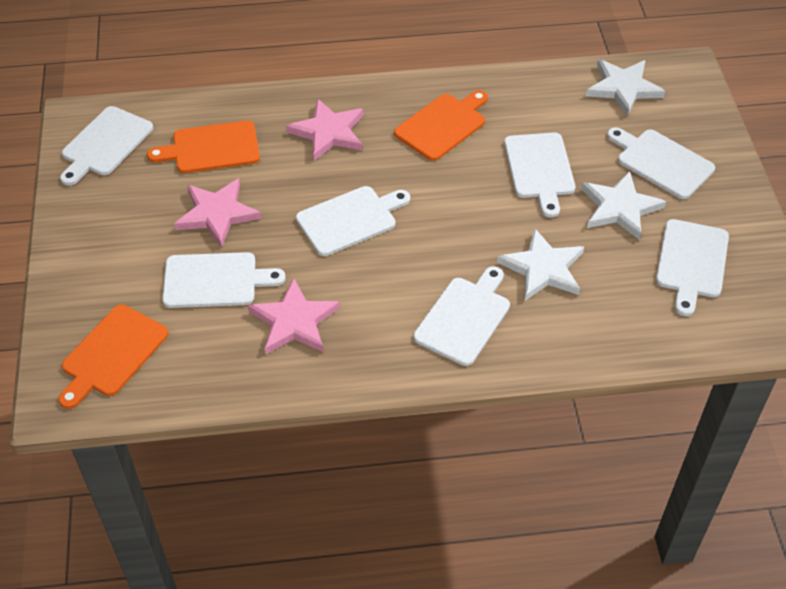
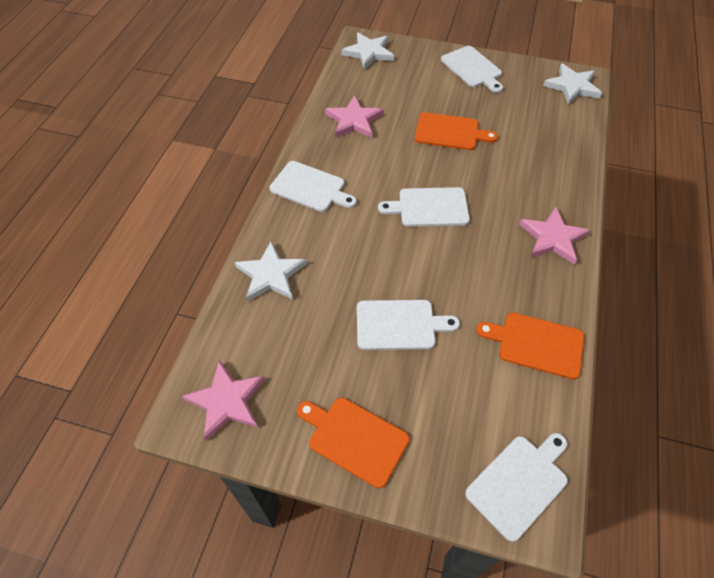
white cutting board: [60,106,153,186] [163,252,286,308] [296,186,410,256] [413,266,510,366] [504,132,575,218] [607,127,715,199] [656,219,729,316] = 7 -> [269,161,357,212] [357,300,460,350] [378,187,470,227] [441,46,503,93] [465,433,568,542] = 5

